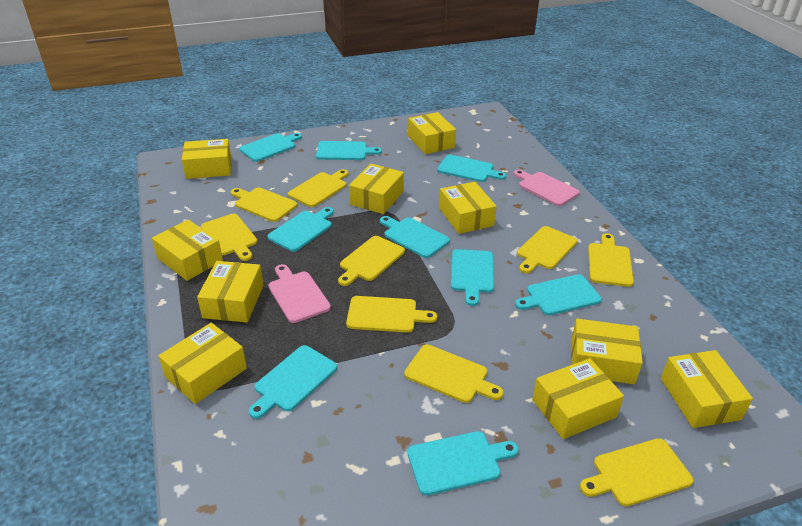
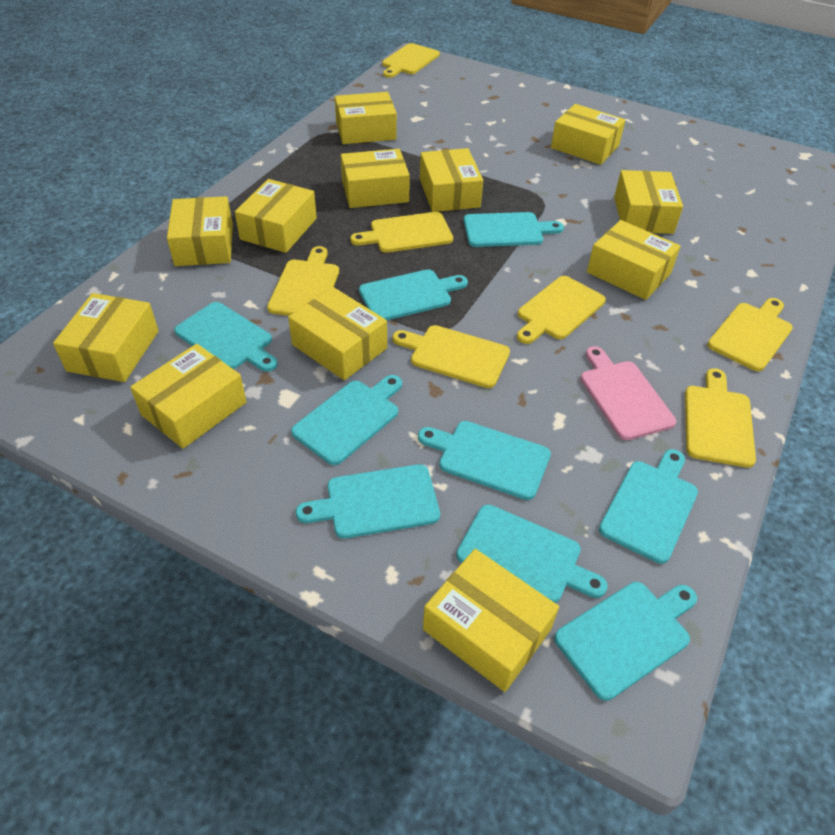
pink cutting board: [268,264,331,323] [514,170,580,206] = 2 -> [580,346,676,440] = 1
yellow box: [152,220,223,281] [158,323,247,404] [182,139,231,179] [197,261,264,322] [349,164,404,214] [408,112,456,154] [439,182,497,234] [532,358,624,439] [571,319,643,384] [661,350,753,428] = 10 -> [53,293,159,382] [130,344,246,449] [167,196,233,266] [235,179,317,253] [288,287,387,380] [335,92,397,144] [341,149,410,208] [420,148,483,212] [423,549,559,692] [551,104,625,165] [587,220,681,300] [614,170,683,234] = 12
yellow cutting board: [201,214,257,261] [231,188,297,222] [288,169,348,207] [338,236,405,286] [346,296,437,333] [404,345,504,403] [517,226,577,273] [580,438,694,506] [588,233,634,287] = 9 -> [267,246,339,316] [351,212,453,253] [382,43,440,78] [392,325,510,388] [517,276,606,344] [685,368,756,468] [707,298,793,371] = 7

